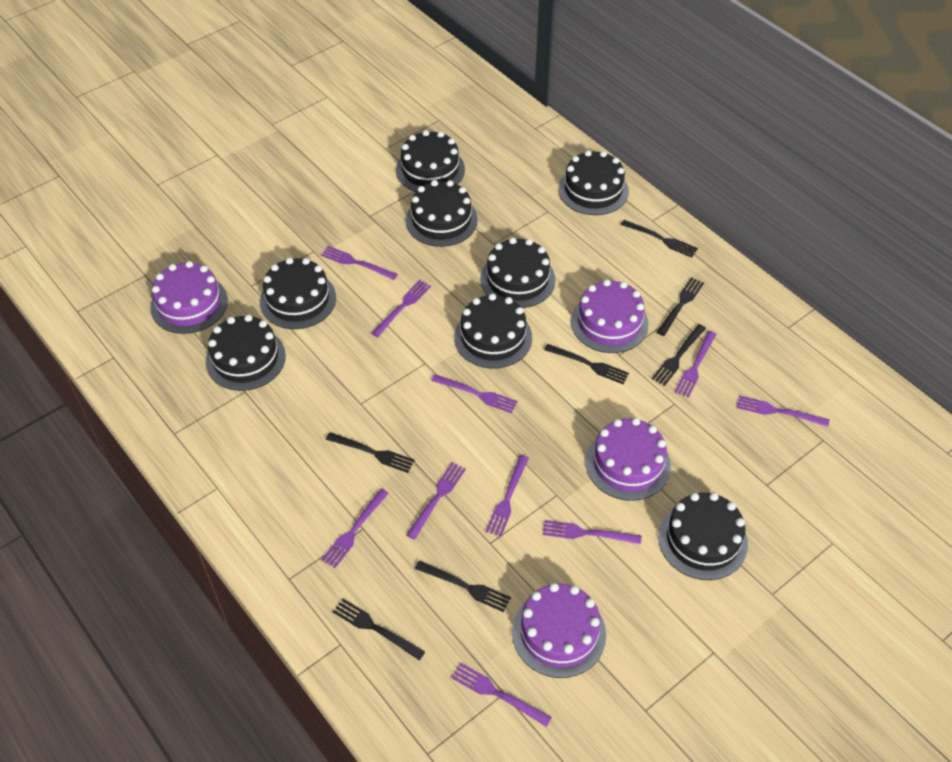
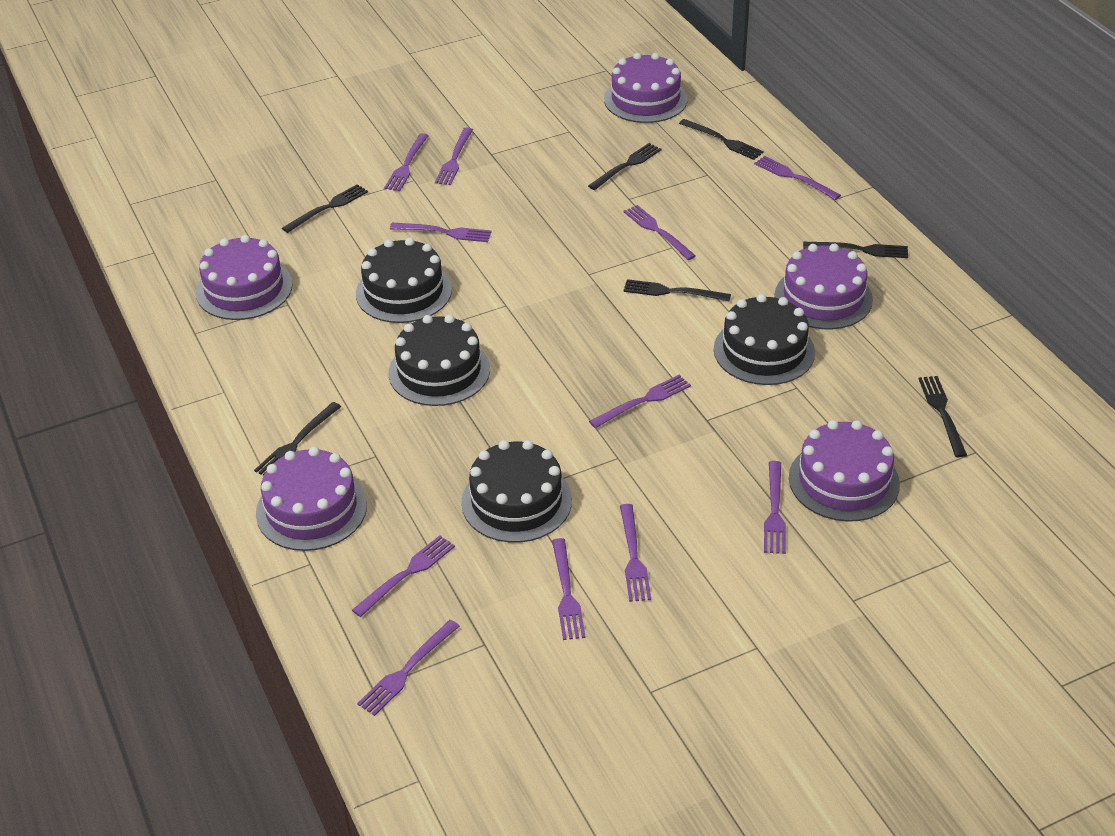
black cake: [206,315,286,391] [260,257,336,329] [396,130,465,192] [406,180,478,247] [454,293,532,368] [480,237,555,308] [558,150,629,215] [658,492,748,580] = 8 -> [356,238,452,323] [389,315,490,406] [461,440,572,543] [714,294,815,385] = 4
purple cake: [150,261,228,334] [512,583,606,678] [571,279,649,353] [586,418,671,501] = 4 -> [196,235,292,320] [256,447,367,551] [604,53,688,123] [775,244,873,329] [789,420,900,522] = 5
purple fork: [321,246,398,280] [321,489,389,568] [371,280,431,337] [407,462,466,540] [431,374,518,413] [451,663,552,727] [486,455,529,537] [543,520,642,544] [674,331,717,398] [736,395,829,427] = 10 -> [352,535,455,617] [357,620,460,716] [384,133,429,191] [390,223,491,242] [435,127,473,185] [552,538,585,640] [589,375,691,428] [620,504,651,602] [624,205,696,260] [754,156,841,200] [764,461,786,554] = 11

